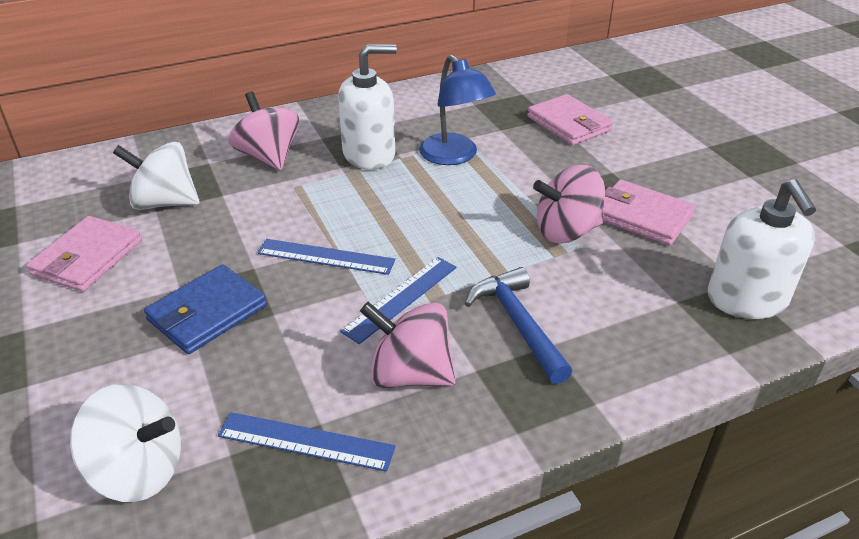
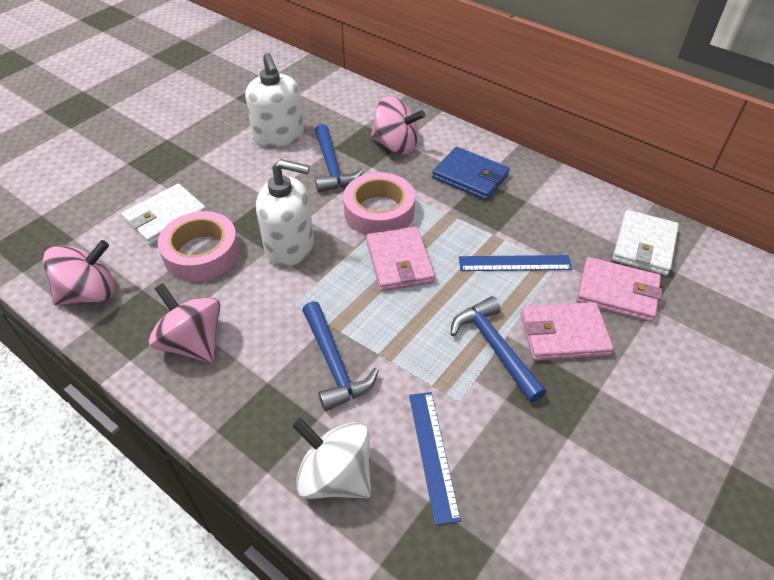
blue hammer: [465,267,573,384] = 1 -> [302,301,379,411] [315,124,363,192] [451,296,546,403] = 3
blue lamp: [419,55,496,165] = 1 -> none = 0
blue ruler: [218,412,396,472] [257,239,395,275] [340,257,457,344] = 3 -> [409,392,461,525] [459,255,572,271] = 2
pink tape: none = 0 -> [158,211,240,282] [343,172,415,235] = 2
white spinning top: [70,384,181,502] [113,142,200,210] = 2 -> [292,418,371,499] = 1
white wallet: none = 0 -> [121,183,206,246] [612,210,679,276] = 2

